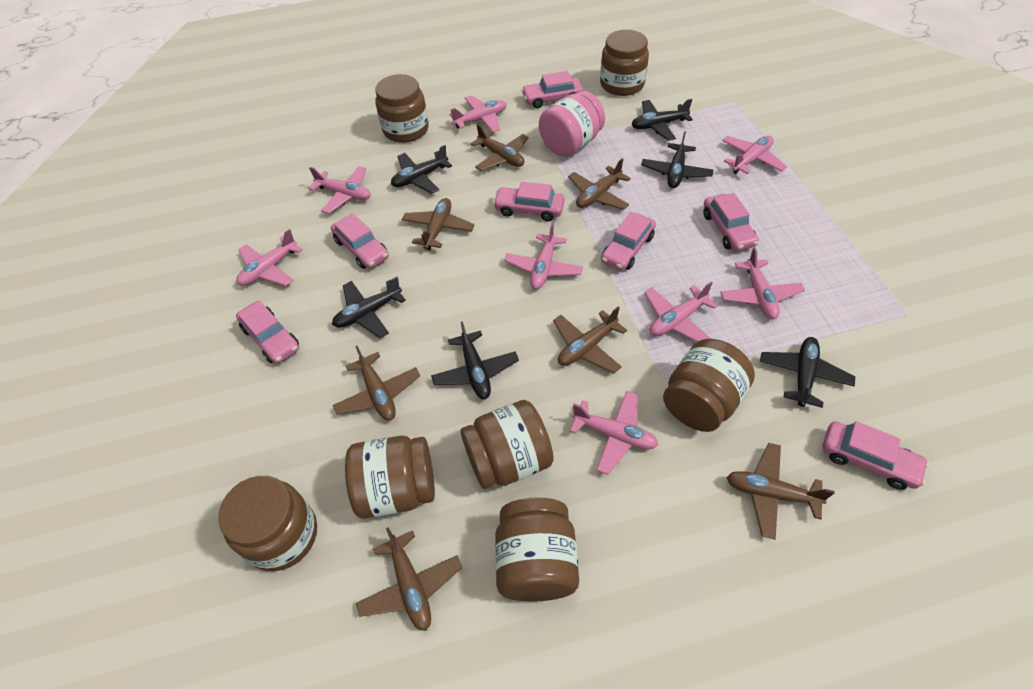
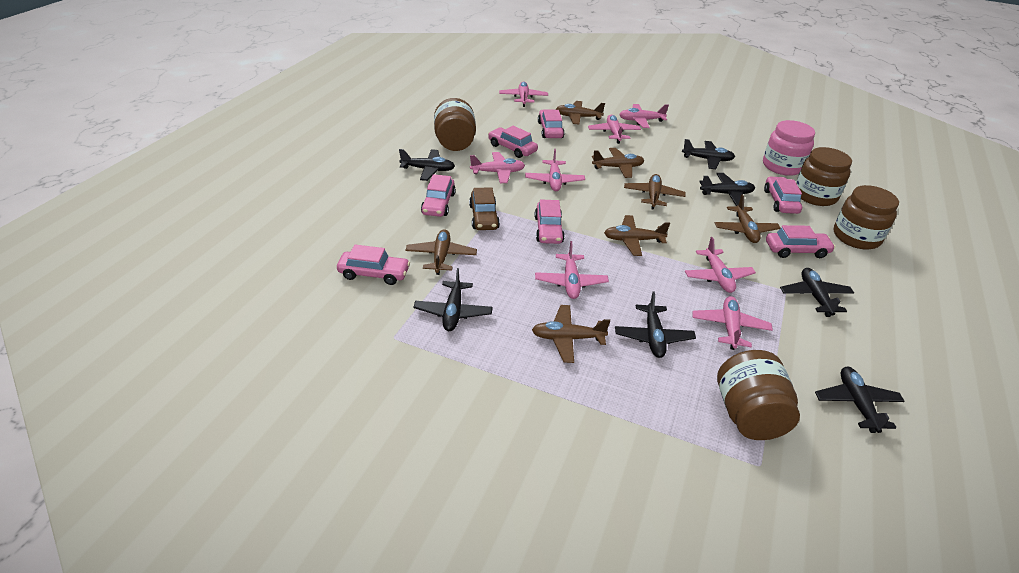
black plane: [332,277,406,338] [391,145,452,194] [431,321,519,399] [631,99,693,141] [641,131,713,188] [760,337,855,408] = 6 -> [399,149,455,181] [413,268,493,331] [615,292,696,358] [682,139,735,169] [699,173,755,206] [780,268,854,317] [815,367,905,433] = 7
brown car: none = 0 -> [469,187,500,230] = 1
brown jar: [218,476,317,571] [345,436,435,519] [375,74,429,143] [461,400,554,489] [495,498,579,601] [600,30,649,96] [663,339,755,432] = 7 -> [434,98,476,151] [717,350,800,440] [796,147,852,206] [834,185,899,250] = 4

